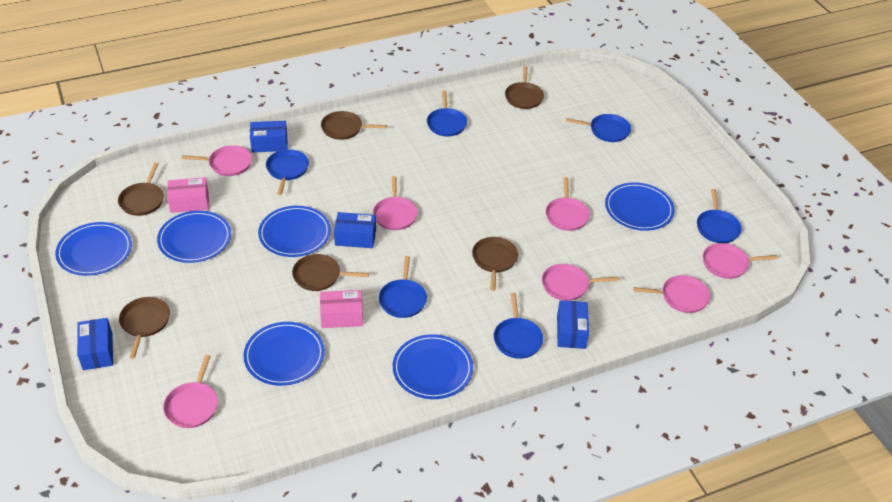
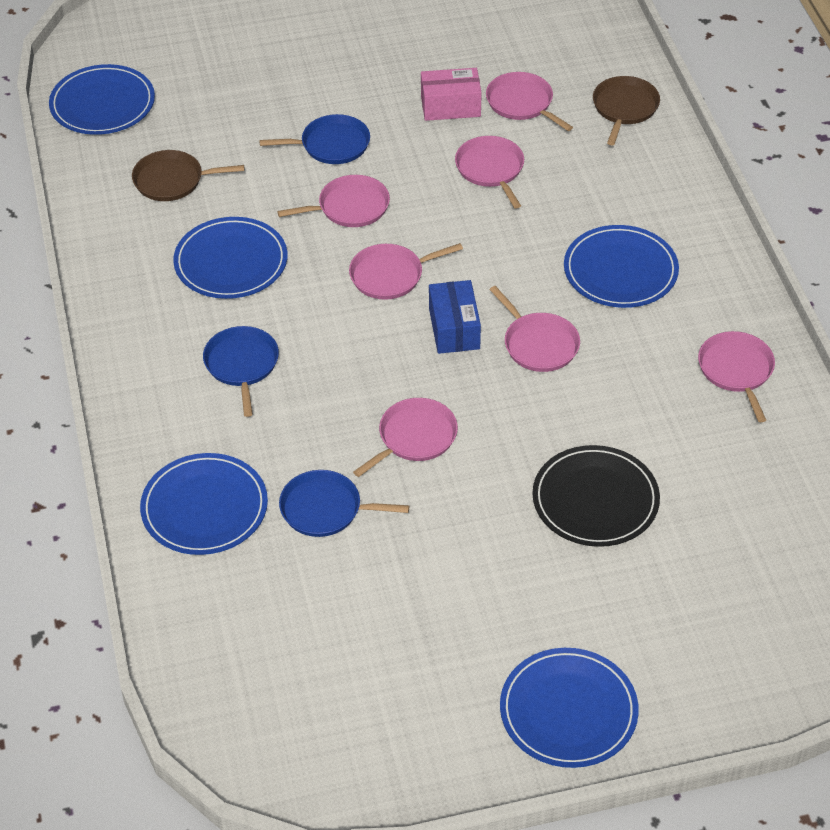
black plate: none = 0 -> [532,445,660,547] = 1
blue box: [77,318,113,370] [250,121,288,153] [334,212,376,248] [557,300,589,349] = 4 -> [429,280,481,354] = 1
blue pan: [266,149,309,195] [379,256,427,318] [427,91,467,136] [494,293,543,359] [566,114,631,142] [697,189,742,243] = 6 -> [203,326,279,417] [259,114,370,164] [279,470,409,537] = 3
blue plate: [55,222,132,276] [157,211,231,263] [243,322,325,386] [258,206,331,257] [393,334,473,399] [605,182,674,231] = 6 -> [49,64,155,135] [140,453,268,555] [173,217,288,299] [500,648,639,768] [564,225,679,308] = 5
brown pan: [118,163,164,216] [119,297,170,359] [292,254,369,291] [321,111,387,140] [472,237,518,291] [505,66,544,109] = 6 -> [132,150,244,201] [593,76,660,145] = 2
pink box: [167,177,209,213] [320,290,363,328] = 2 -> [421,68,482,121] = 1

